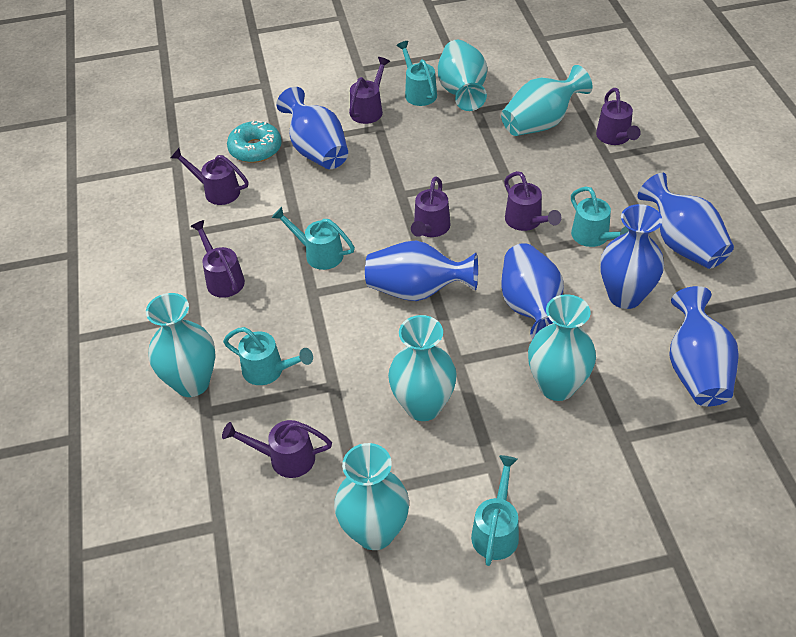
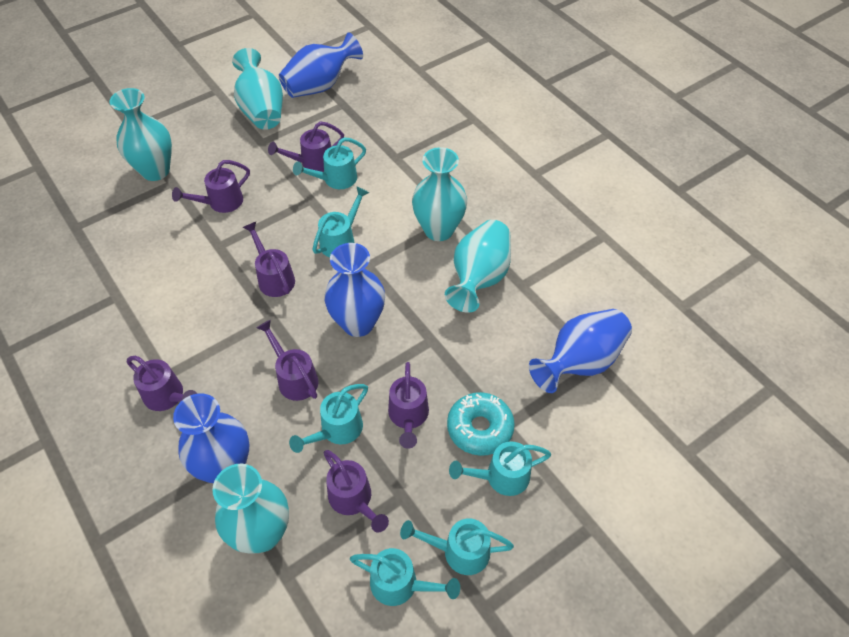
blue vase: [276,87,348,169] [365,240,478,301] [501,243,563,339] [600,204,664,309] [637,173,734,269] [669,286,739,406] = 6 -> [173,393,249,483] [279,32,363,98] [324,243,385,337] [529,309,632,393] = 4
turquoise vase: [146,293,216,397] [334,443,409,550] [388,315,457,421] [438,40,487,111] [501,65,593,136] [528,294,596,401] = 6 -> [110,88,172,181] [212,464,289,554] [232,48,283,130] [412,147,467,241] [445,220,511,313] = 5
turquoise watering can: [223,327,313,385] [272,207,355,270] [396,41,437,106] [471,455,519,566] [571,187,629,247] = 5 -> [289,384,368,453] [293,137,366,189] [312,186,369,258] [350,548,460,606] [400,519,514,575] [449,441,551,496] = 6

